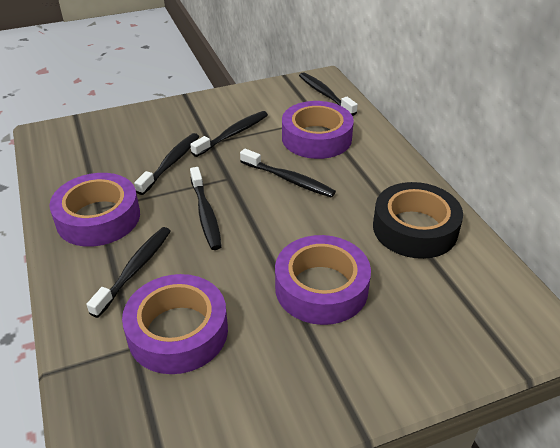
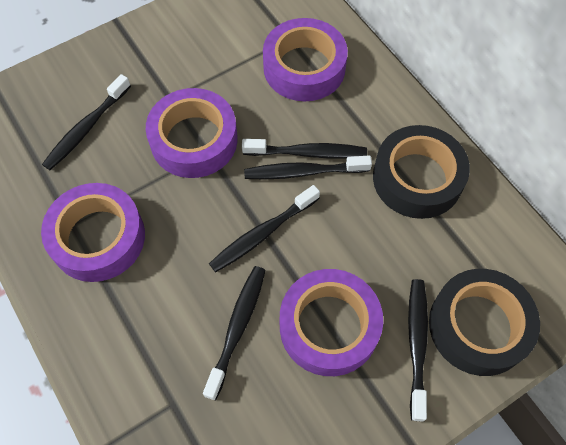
black tape: [373,182,463,259] = 1 -> [373,125,470,219] [429,269,540,376] = 2

